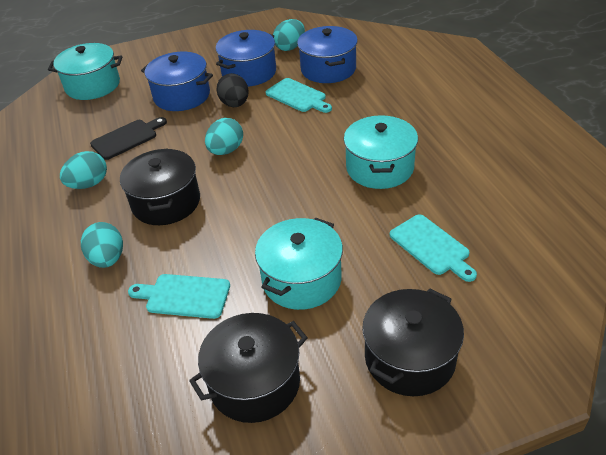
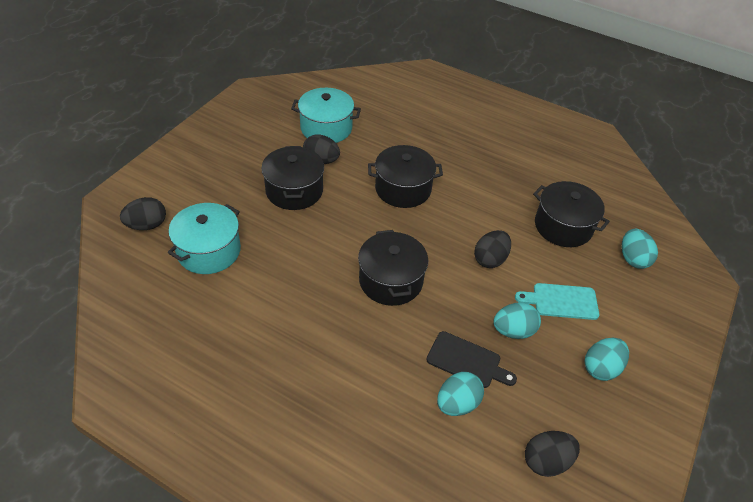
black egg: [217,73,249,107] = 1 -> [120,197,166,230] [303,134,340,164] [474,230,511,268] [525,431,580,477] = 4
black pot: [120,149,200,225] [189,313,308,423] [362,289,464,396] = 3 -> [261,146,324,210] [358,230,428,306] [368,145,443,208] [533,181,610,247] = 4
blue pot: [141,52,213,111] [216,30,276,86] [297,26,358,83] = 3 -> none = 0
turquoise cutting board: [128,274,230,319] [266,78,332,113] [390,214,477,282] = 3 -> [515,283,599,320] = 1
turquoise pot: [48,43,122,100] [255,217,343,310] [344,115,418,189] = 3 -> [168,203,241,274] [291,88,361,143] = 2

